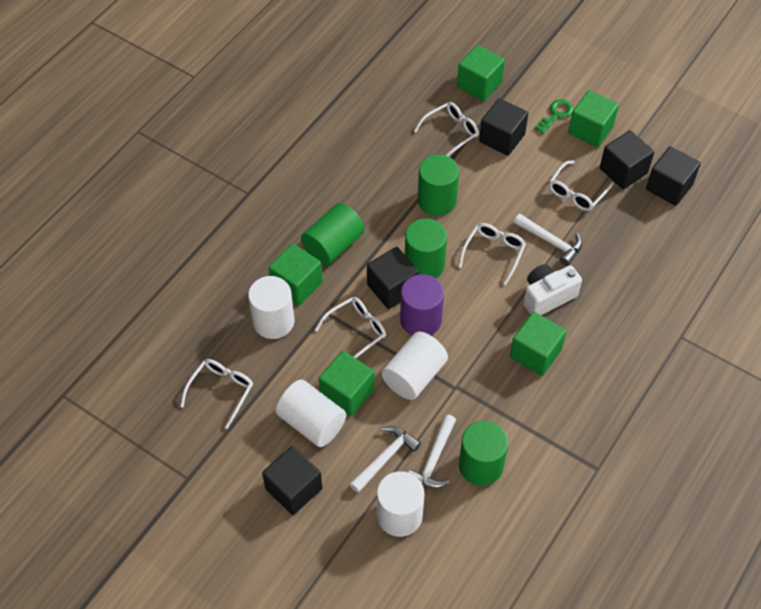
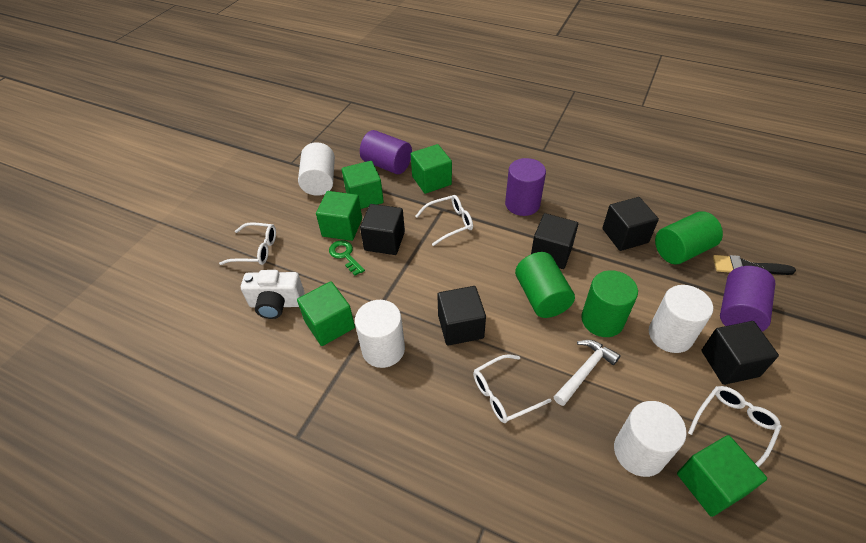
black brush: none = 0 -> [713,255,796,275] = 1
green cylinder: [301,203,364,265] [405,219,447,278] [418,155,459,216] [459,421,508,486] = 4 -> [515,252,575,318] [581,270,638,337] [655,211,723,265] = 3
purple cylinder: [400,274,444,335] = 1 -> [360,130,412,174] [505,158,546,216] [720,266,775,331] = 3
white glasses: [180,359,253,429] [315,297,386,358] [414,102,479,156] [458,223,526,285] [549,161,614,211] = 5 -> [219,222,276,265] [416,195,473,246] [473,354,551,423] [688,386,782,467] = 4
white hammer: [350,426,421,493] [408,414,456,489] [514,214,582,266] = 3 -> [553,340,621,406] = 1

